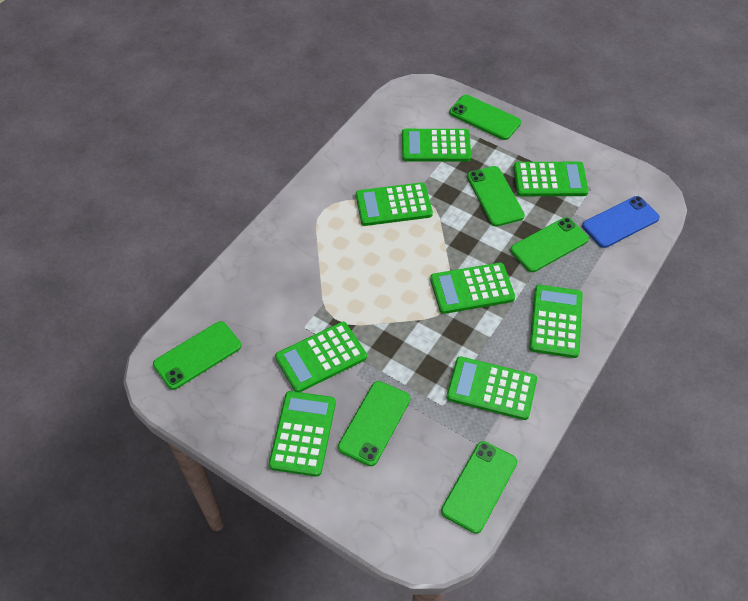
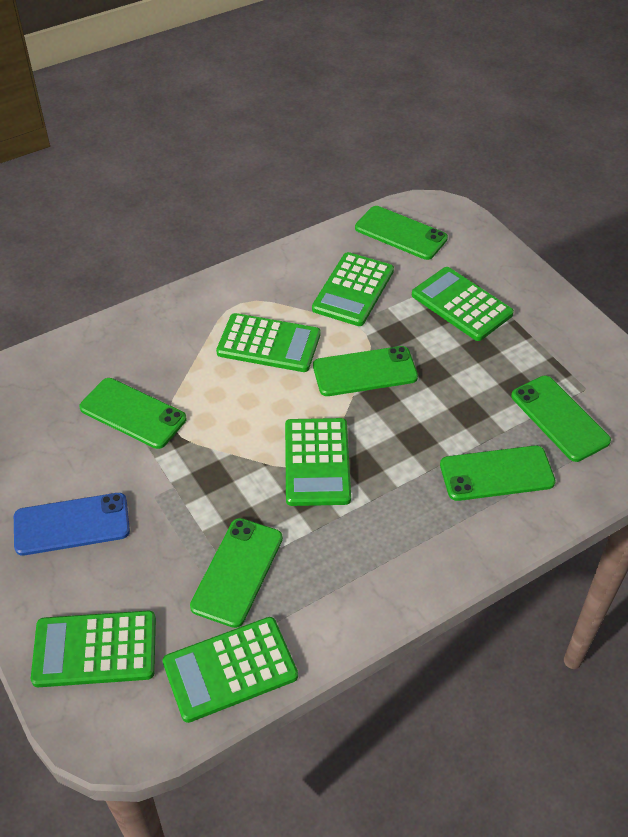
green calculator: [269,391,336,477] [275,322,367,392] [356,182,433,226] [402,129,471,162] [430,263,515,314] [446,356,537,420] [513,162,589,196] [529,285,583,358] = 8 -> [31,610,156,687] [162,617,298,723] [216,313,321,372] [285,418,351,506] [312,252,394,326] [412,267,514,341] = 6

